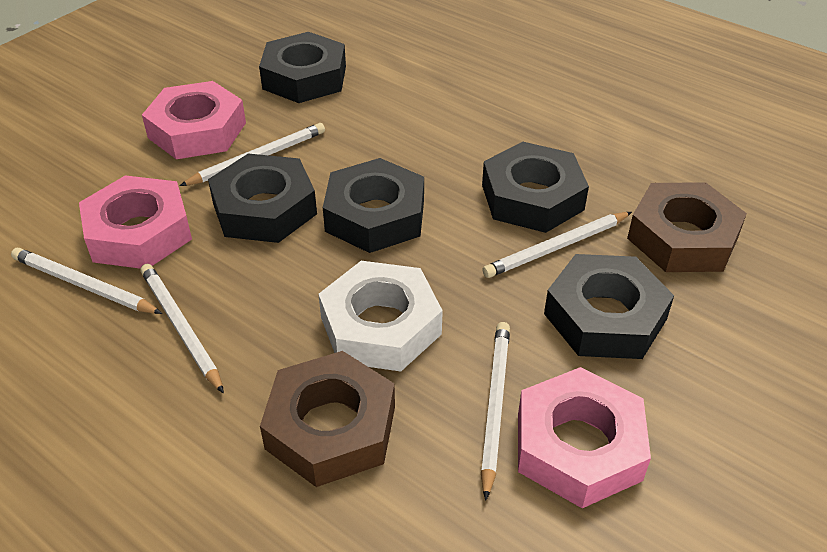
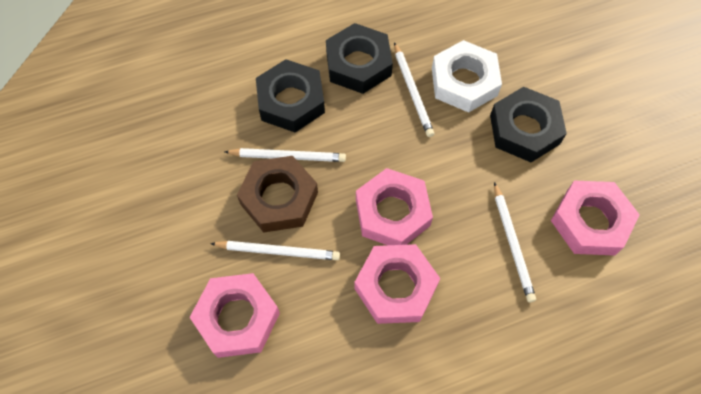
black nut: [208,153,317,243] [259,32,346,103] [323,158,424,253] [482,142,589,233] [544,254,674,359] = 5 -> [256,59,325,132] [326,23,393,94] [490,87,567,162] = 3
brown nut: [260,351,395,487] [627,182,747,272] = 2 -> [237,156,318,233] = 1
pink nut: [79,175,192,269] [142,81,246,159] [518,367,651,508] = 3 -> [189,273,280,358] [354,244,440,324] [356,168,433,245] [551,181,640,256] = 4
white pencil: [11,248,162,314] [140,264,224,394] [179,123,325,186] [481,322,510,501] [482,212,632,278] = 5 -> [210,241,340,260] [224,148,346,162] [394,42,434,137] [494,182,536,302] = 4

